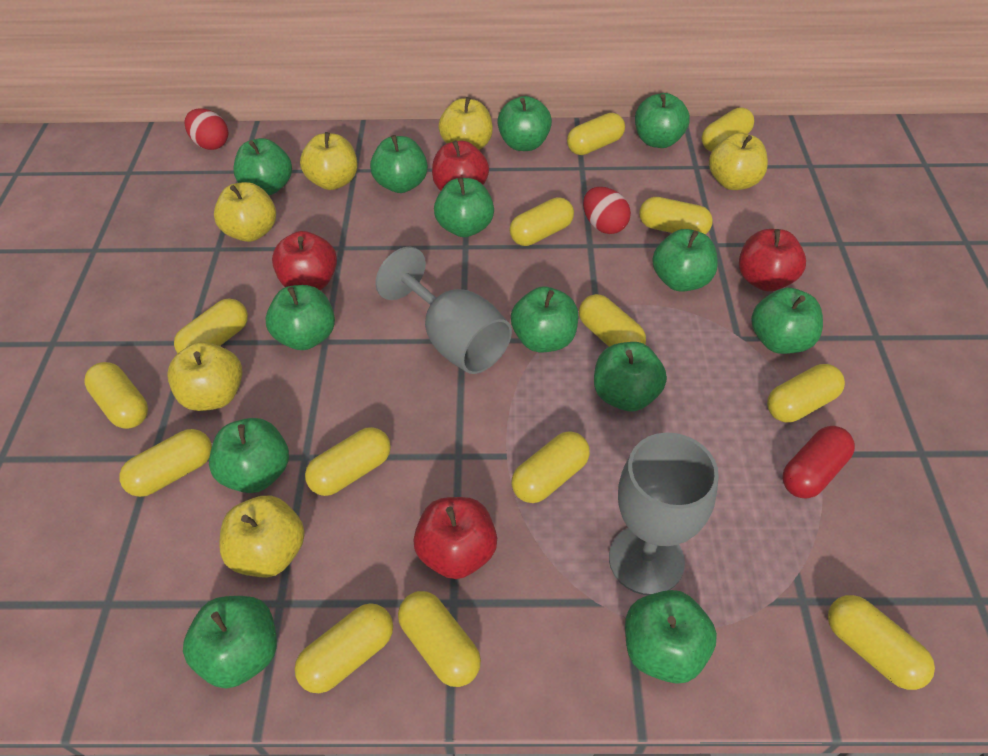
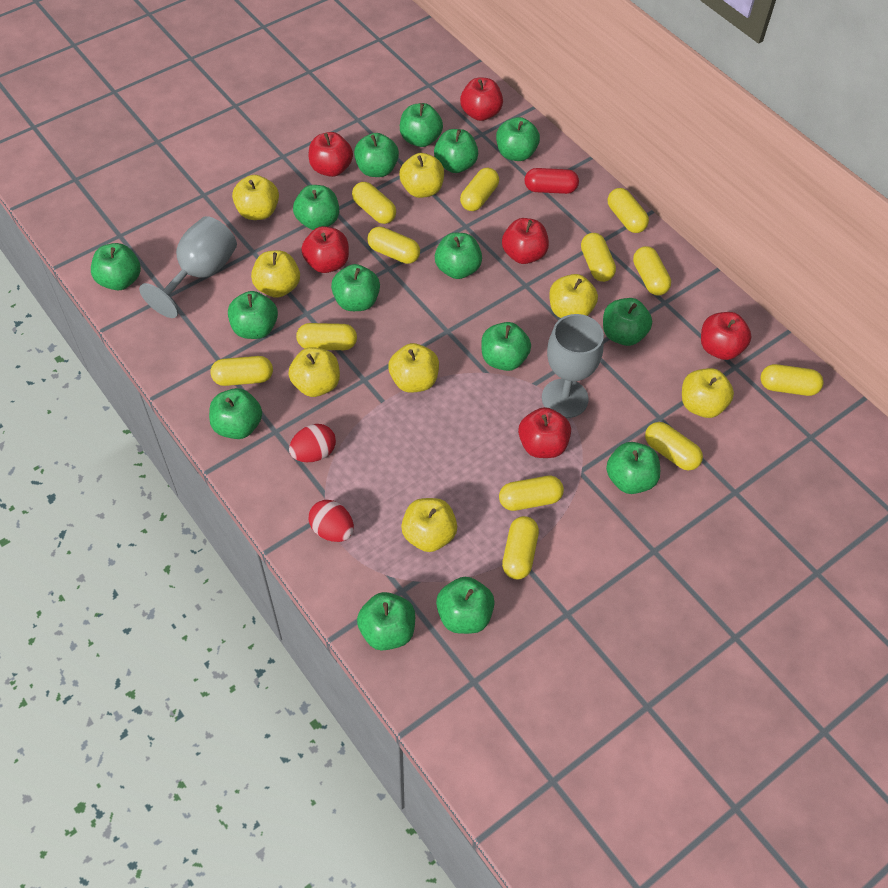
green apple: [183,596,277,689] [209,418,289,493] [233,138,292,195] [266,285,335,350] [370,135,428,193] [434,177,494,237] [497,96,552,151] [511,287,578,352] [594,342,667,412] [625,590,717,684] [635,93,690,148] [652,229,718,292] [751,287,823,354] = 13 -> [91,243,141,290] [209,388,262,439] [228,291,278,339] [293,185,339,230] [331,264,380,311] [354,133,399,177] [357,592,415,651] [400,103,443,147] [434,129,478,173] [435,233,482,279] [436,577,495,634] [481,322,531,371] [496,117,540,161] [603,298,652,346] [606,442,660,494] = 15
red apple: [272,231,337,290] [414,497,497,579] [432,140,489,191] [739,229,806,292] = 4 -> [301,226,349,273] [309,132,353,177] [460,77,503,121] [502,218,549,264] [518,407,571,458] [701,312,751,360] = 6
yellow apple: [167,342,243,411] [214,182,276,242] [219,496,305,577] [300,132,357,190] [438,97,493,150] [709,133,768,190] = 6 -> [232,175,279,220] [251,250,300,298] [288,347,340,397] [388,343,439,393] [399,153,444,198] [401,498,457,552] [549,274,598,318] [682,368,734,418] = 8
yellow capsule: [84,362,148,429] [119,429,212,497] [174,299,248,354] [295,603,393,693] [305,427,391,496] [398,591,481,687] [510,197,574,246] [511,432,590,503] [567,113,625,155] [579,294,646,347] [639,197,713,234] [702,108,754,152] [767,364,845,423] [828,595,935,690] = 14 -> [211,356,273,386] [296,323,357,350] [352,182,396,224] [367,227,420,264] [460,168,499,211] [499,476,564,511] [502,516,539,579] [581,233,616,282] [608,188,649,233] [633,246,671,296] [645,422,703,471] [760,364,824,396] = 12

